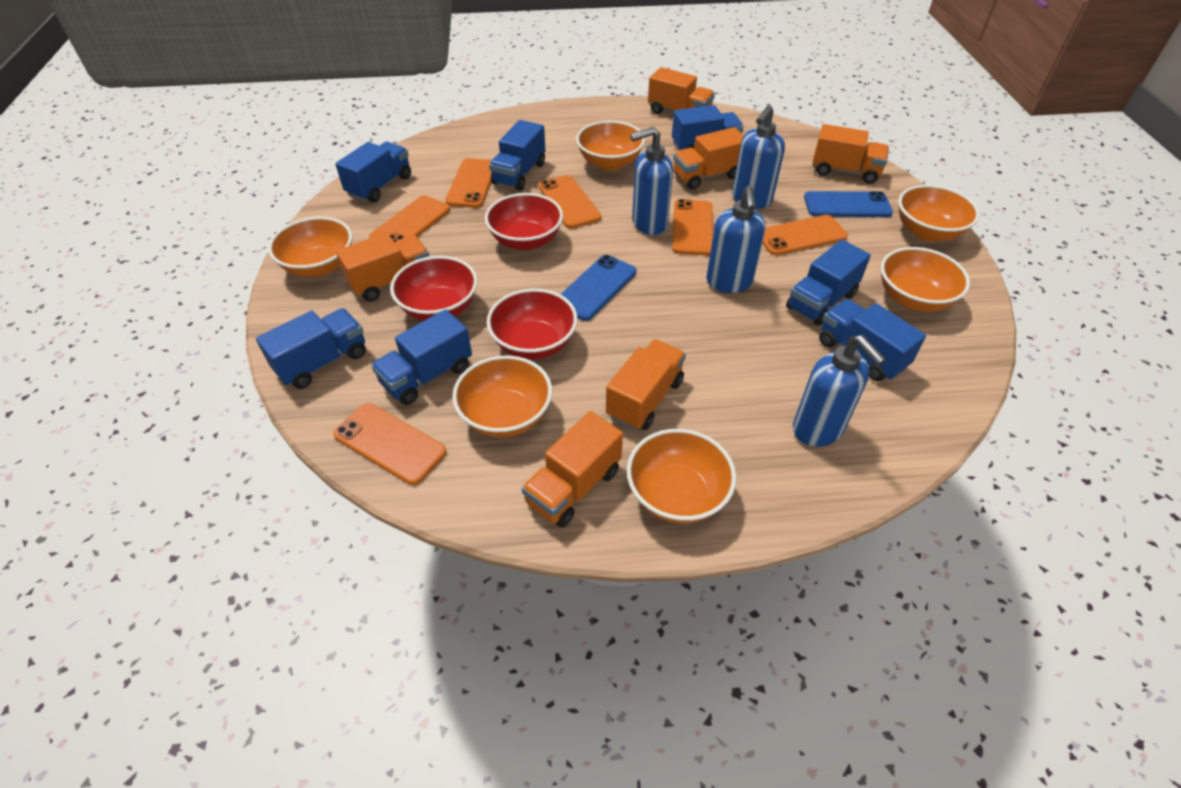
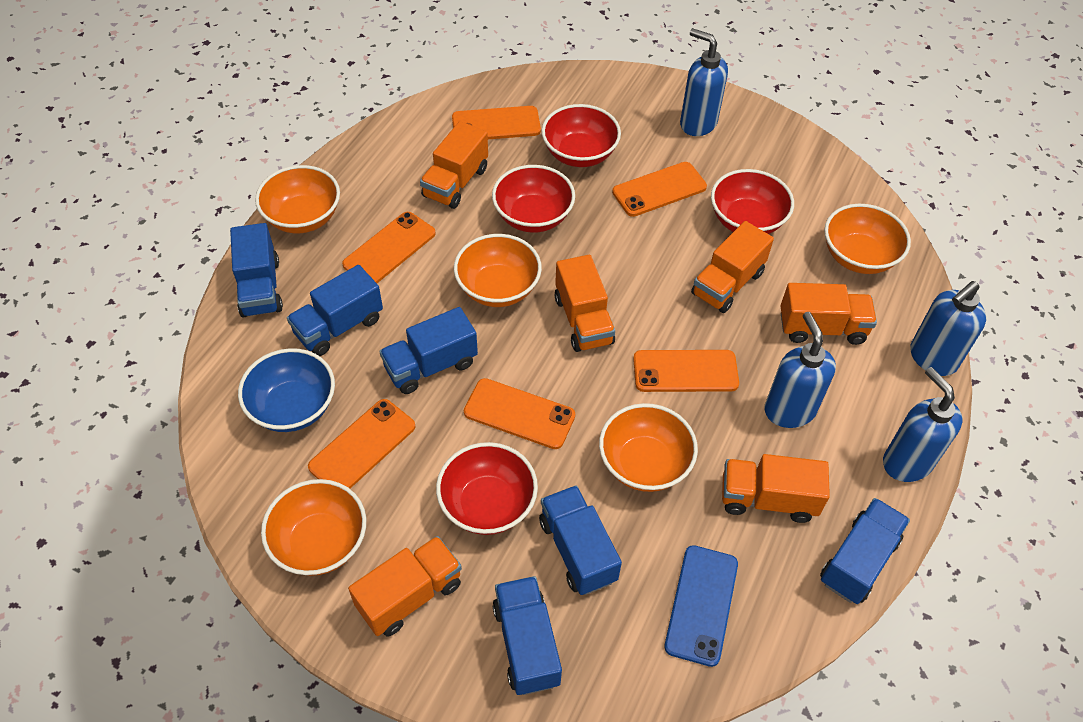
blue bowl: none = 0 -> [238,348,335,432] = 1
blue phone: [561,255,636,321] [804,191,893,217] = 2 -> [664,545,738,667] = 1
blue truck: [256,308,366,389] [335,142,411,202] [371,309,472,405] [489,120,545,191] [672,105,744,151] [786,240,871,325] [819,299,926,381] = 7 -> [230,223,283,318] [287,265,383,356] [379,307,478,394] [493,576,562,695] [539,485,622,595] [820,498,910,604] = 6
orange bowl: [268,217,352,277] [452,356,552,438] [576,121,645,170] [627,429,736,524] [881,247,970,312] [898,185,980,241] = 6 -> [255,165,340,233] [261,479,366,576] [454,234,542,307] [599,403,698,492] [824,204,911,274] = 5
red bowl: [390,256,478,321] [485,193,563,250] [487,289,578,360] = 3 -> [436,442,538,535] [492,165,575,233] [542,104,621,167] [711,169,794,234] = 4

